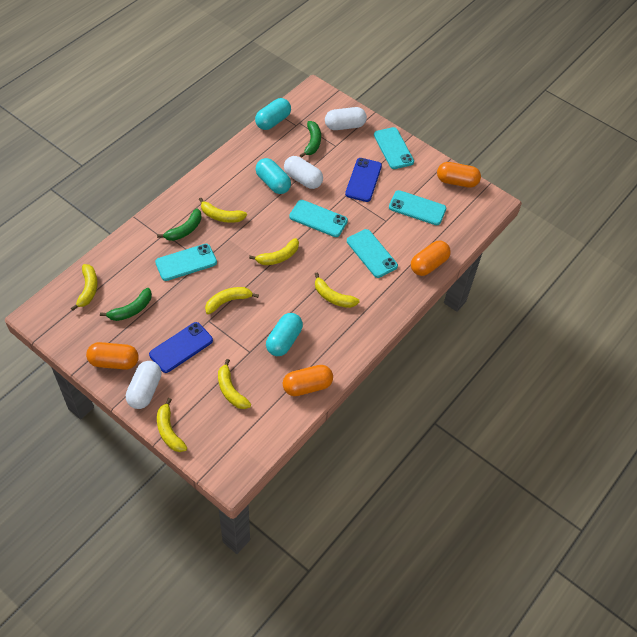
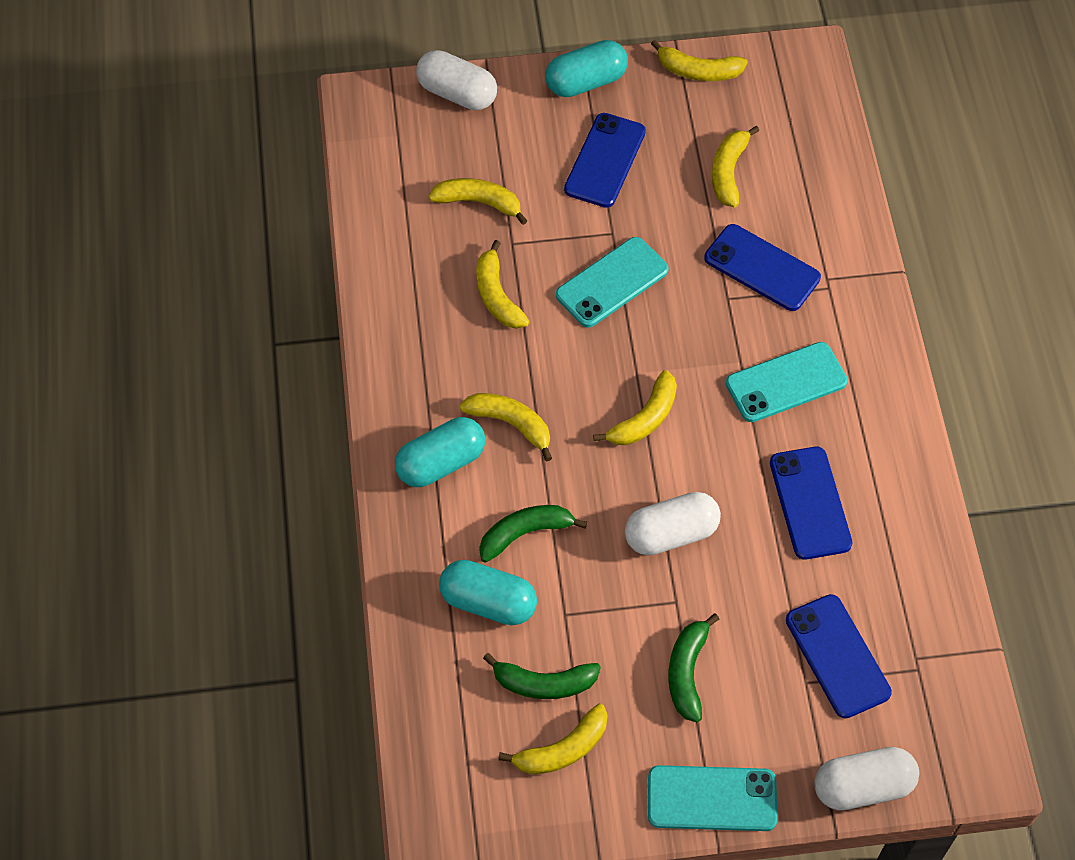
blue phone: [149,322,213,373] [345,158,382,202] = 2 -> [564,113,646,208] [704,224,821,311] [770,447,853,560] [786,594,892,719] = 4
orange capsule: [86,342,139,370] [283,365,333,396] [411,241,451,276] [437,162,481,188] = 4 -> none = 0
turquoise phone: [155,244,217,281] [289,200,348,237] [347,229,398,278] [374,127,414,169] [389,190,446,225] = 5 -> [556,237,669,328] [648,765,777,831] [726,342,848,422] = 3

